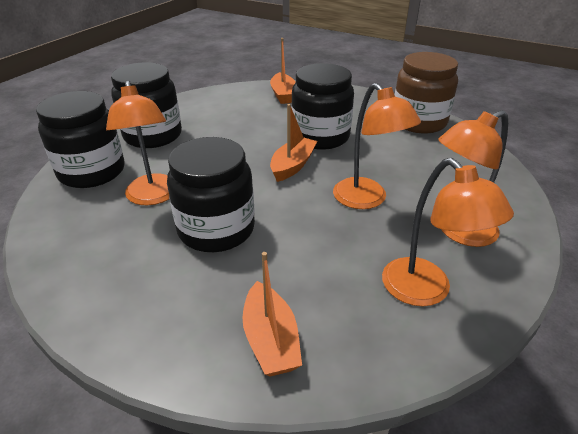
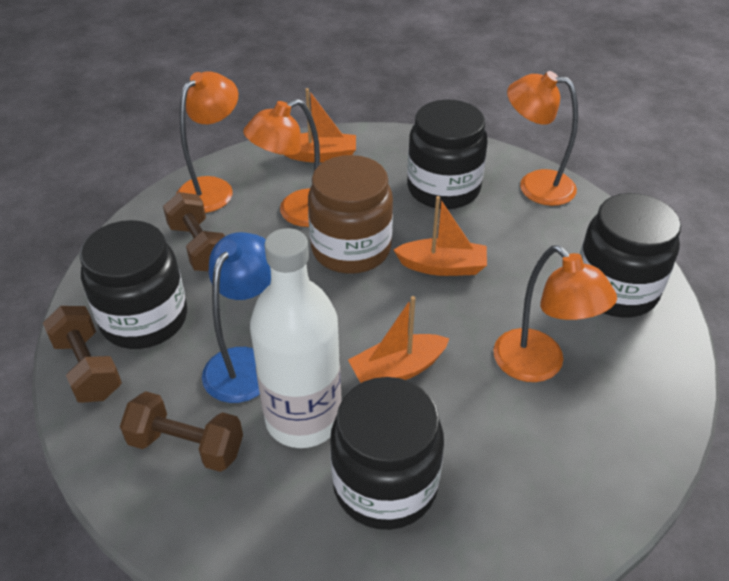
blue lamp: none = 0 -> [202,232,271,403] = 1
brown dumbbell: none = 0 -> [43,306,122,403] [120,391,243,472] [163,192,225,271] = 3
white bottle: none = 0 -> [250,228,342,448] = 1

